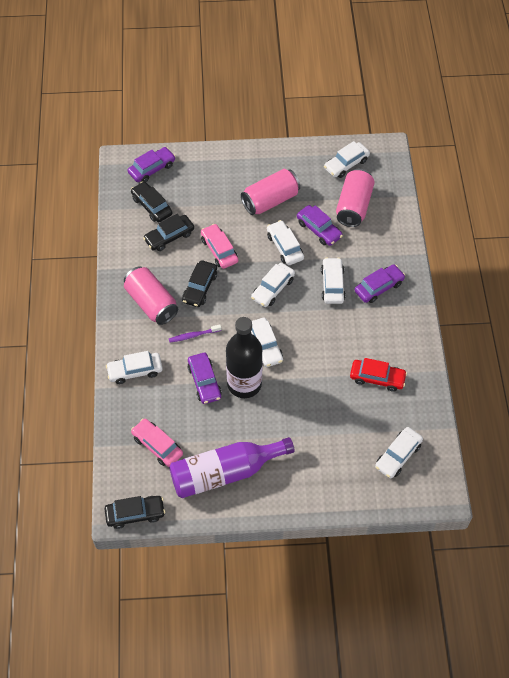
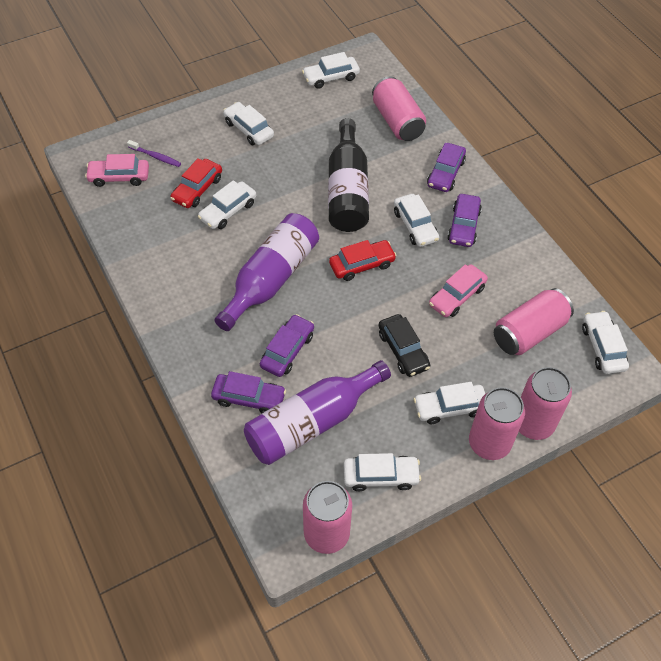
black car: [105,496,165,529] [131,181,172,222] [143,214,194,251] [182,260,217,307] = 4 -> [378,314,430,377] = 1
pink can: [124,266,178,325] [241,169,300,215] [336,169,375,227] = 3 -> [303,481,352,554] [372,76,426,141] [469,387,525,460] [494,288,574,355] [519,367,572,440] = 5
purple bottle: [169,437,295,498] = 1 -> [214,213,319,331] [244,360,391,465] = 2
red car: [350,358,407,392] = 1 -> [170,158,222,208] [329,240,397,281] = 2

